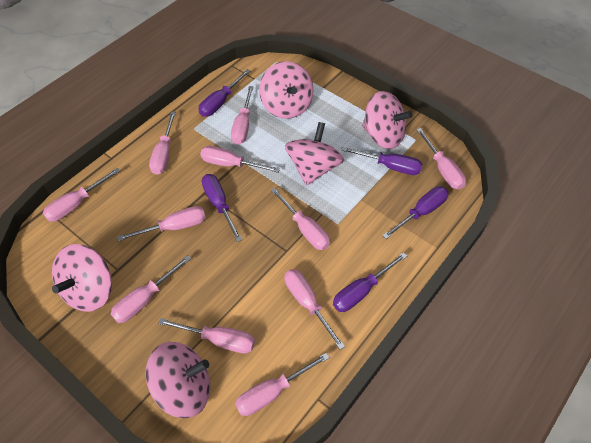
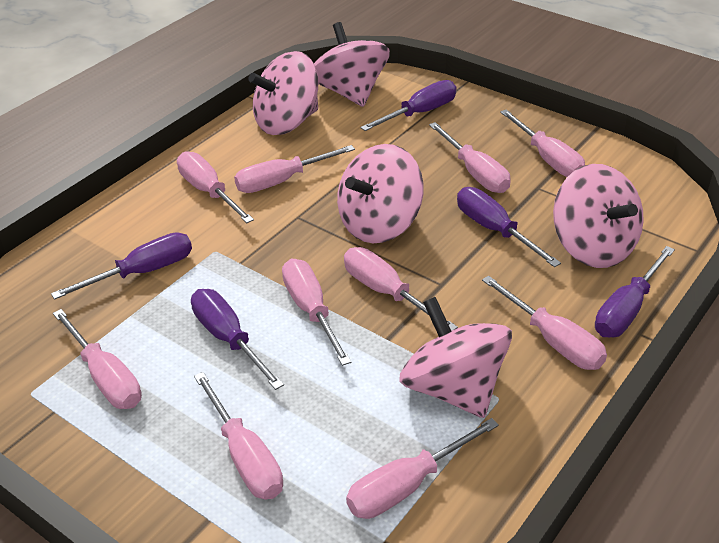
pink screwdriver: [43,168,120,222] [111,255,191,323] [117,206,206,241] [149,112,176,175] [158,318,255,354] [200,146,280,173] [231,86,254,145] [235,353,330,416] [271,188,330,250] [284,269,345,350] [416,128,466,189] = 11 -> [53,309,142,409] [177,151,254,223] [194,372,283,499] [234,145,355,193] [282,259,352,366] [344,247,458,331] [346,418,499,519] [429,122,511,193] [482,276,607,370] [500,109,585,177] = 10

